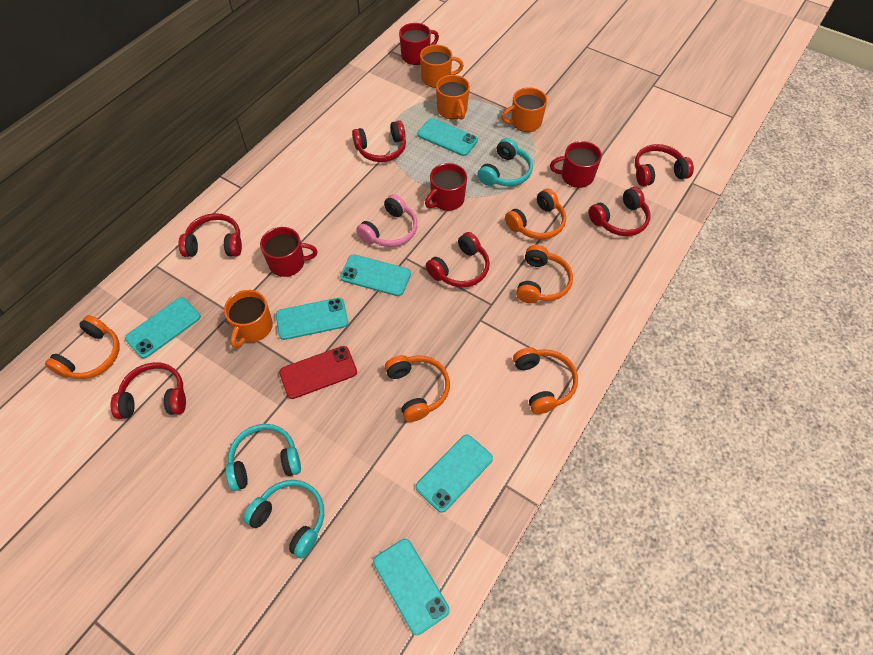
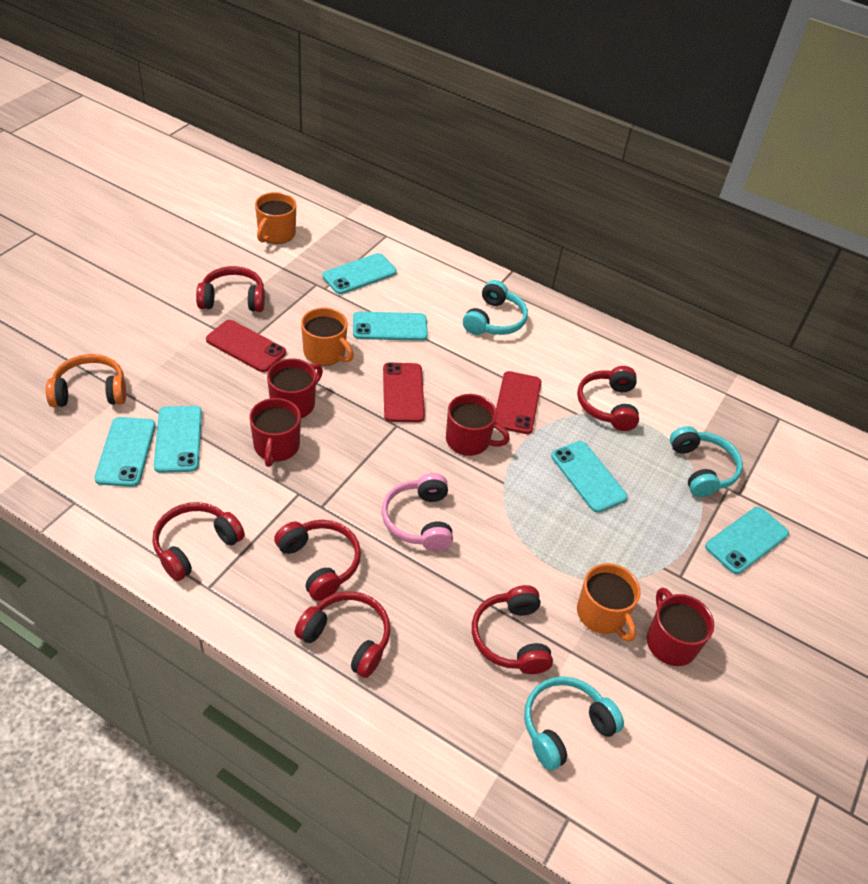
orange headphones: [45,315,120,379] [385,355,450,422] [505,189,566,239] [513,347,578,414] [516,245,573,303] = 5 -> [46,354,126,407] = 1
orange mug: [224,290,273,348] [420,45,464,88] [436,75,470,120] [502,87,547,132] = 4 -> [255,192,296,244] [301,308,354,366] [577,563,641,642] = 3
red phone: [279,346,357,399] = 1 -> [206,320,286,372] [383,363,425,422] [495,371,541,434] = 3

